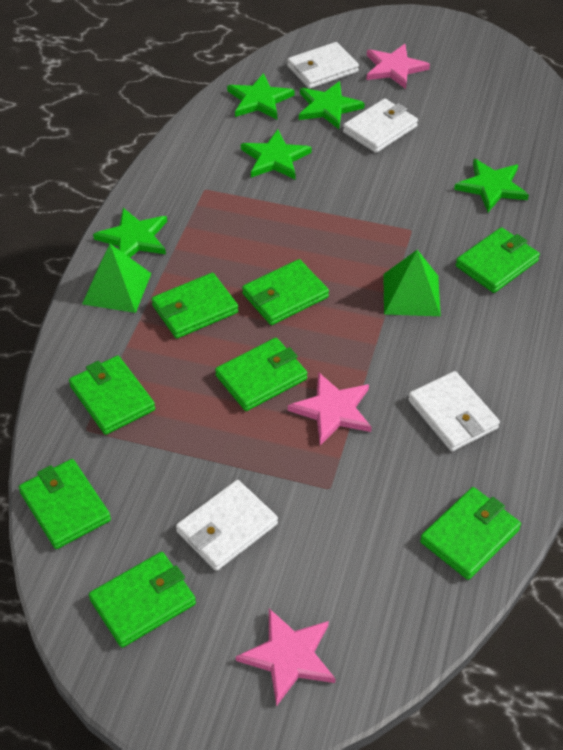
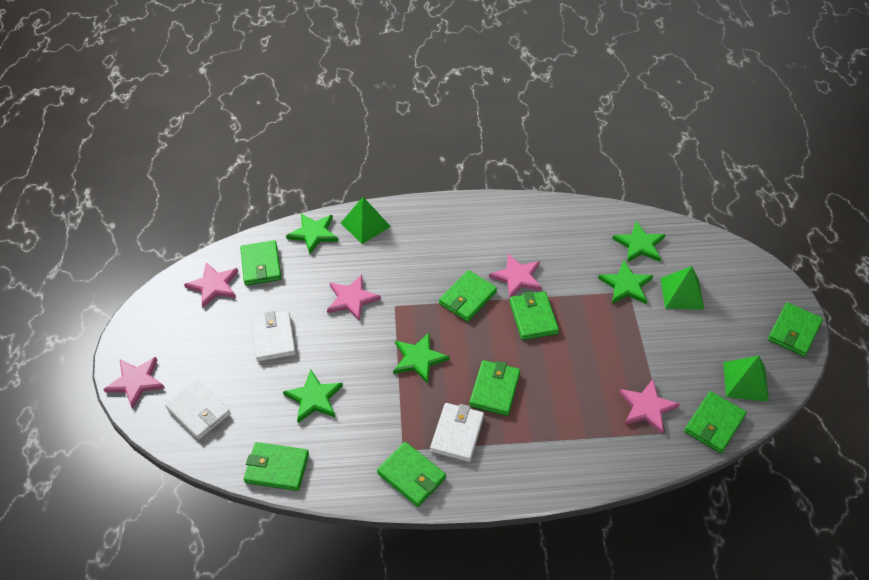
green pyramid: [82,244,151,313] [383,250,441,316] = 2 -> [341,197,391,244] [661,266,704,310] [723,356,769,402] = 3
pink star: [236,609,336,706] [288,372,372,445] [367,44,430,89] = 3 -> [103,357,165,409] [184,262,238,308] [327,275,381,322] [489,254,542,297] [619,379,680,434] = 5
white wallet: [176,480,278,571] [287,42,359,89] [343,99,418,153] [408,371,500,452] = 4 -> [165,380,231,440] [251,311,296,362] [430,403,484,462] = 3

